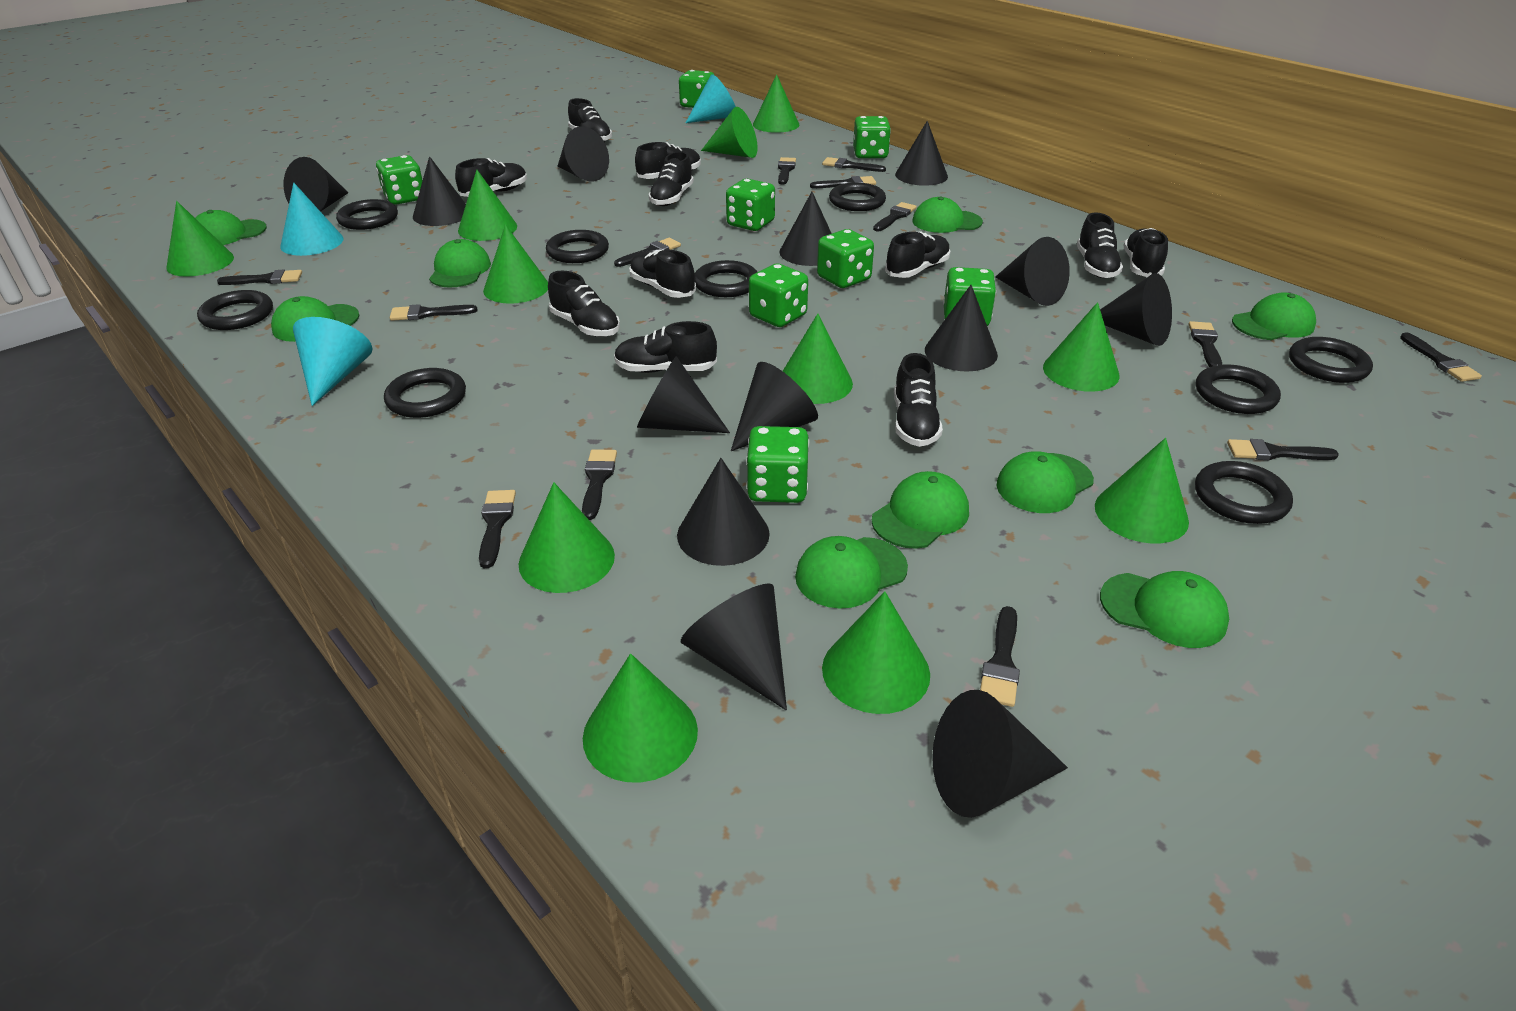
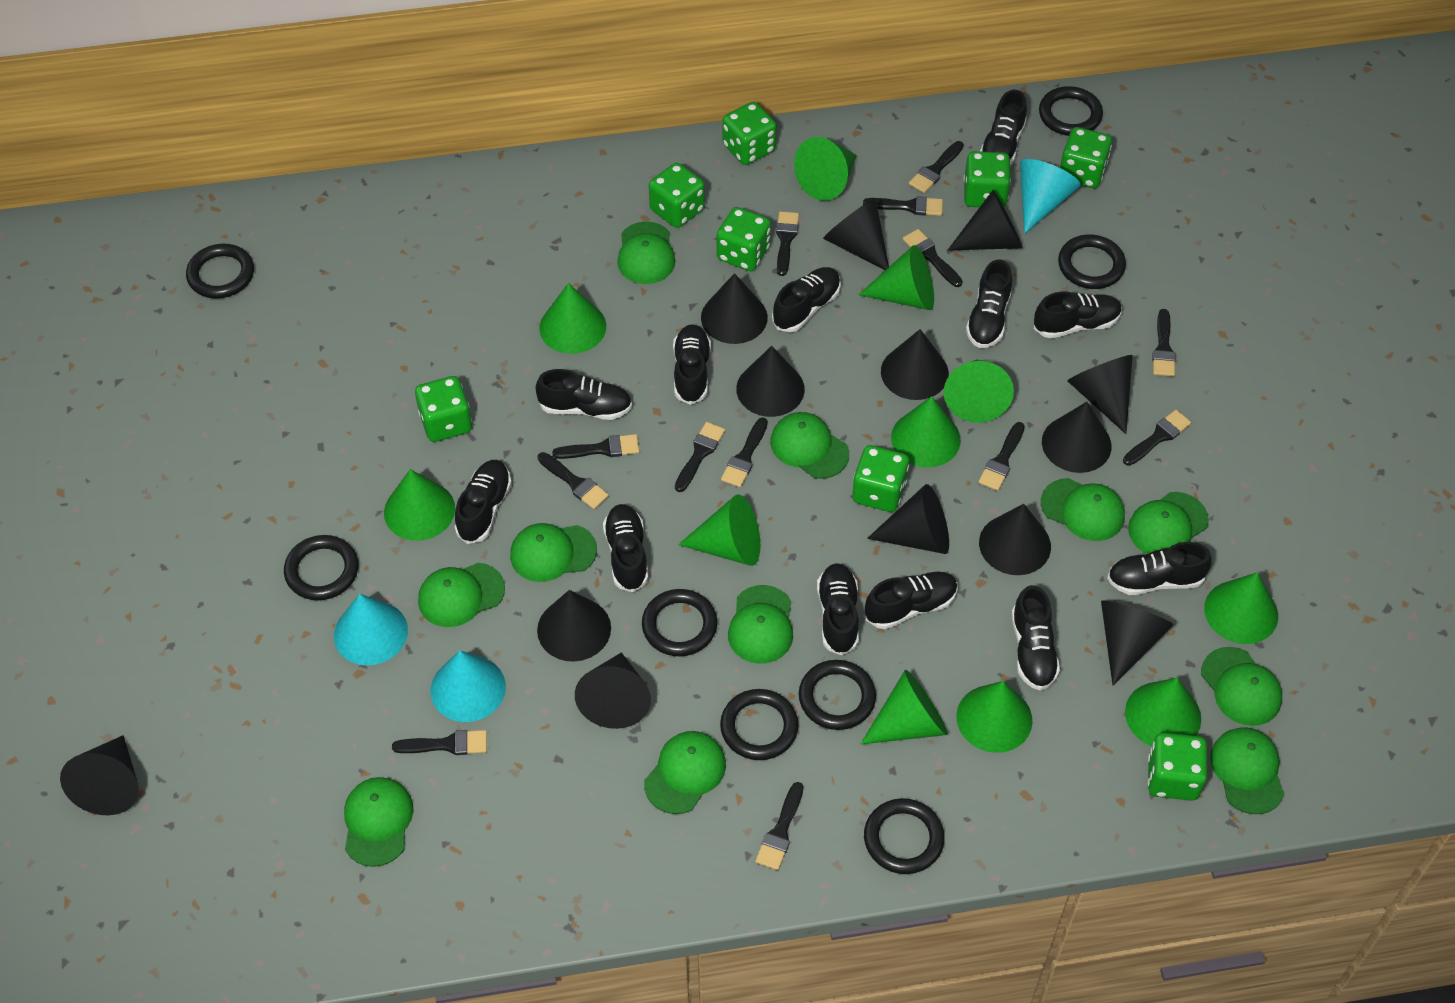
black ring: [197,290,273,330] [336,199,398,230] [384,368,466,418] [546,230,609,263] [695,260,757,297] [829,182,886,211] [1195,461,1293,524] [1196,364,1281,414] [1289,337,1373,383] = 9 -> [186,244,254,299] [284,535,359,600] [642,589,718,656] [720,689,798,760] [799,660,876,730] [864,798,945,874] [1039,86,1103,136] [1058,234,1126,289] = 8
black shoe: [455,158,527,197] [548,271,620,337] [568,98,612,142] [614,321,717,373] [629,250,696,298] [635,142,701,179] [649,151,694,206] [885,232,950,278] [894,353,943,447] [1077,212,1123,278] [1123,228,1168,277] = 11 -> [455,460,512,544] [536,369,632,420] [603,504,649,592] [673,324,711,405] [772,267,841,332] [817,563,859,656] [865,572,958,629] [966,260,1012,348] [980,90,1027,165] [1011,585,1060,691] [1034,291,1122,338] [1107,542,1212,595] = 12
green cap: [195,210,267,245] [271,296,359,342] [429,239,491,288] [795,536,908,609] [872,471,969,549] [913,196,983,233] [996,451,1094,513] [1100,571,1229,648] [1232,292,1316,340] = 9 -> [344,777,414,867] [418,563,505,627] [510,523,597,582] [617,222,676,284] [644,731,726,814] [728,585,793,664] [770,412,849,479] [1041,478,1125,541] [1128,492,1209,554] [1201,647,1282,726] [1210,728,1284,814] = 11

